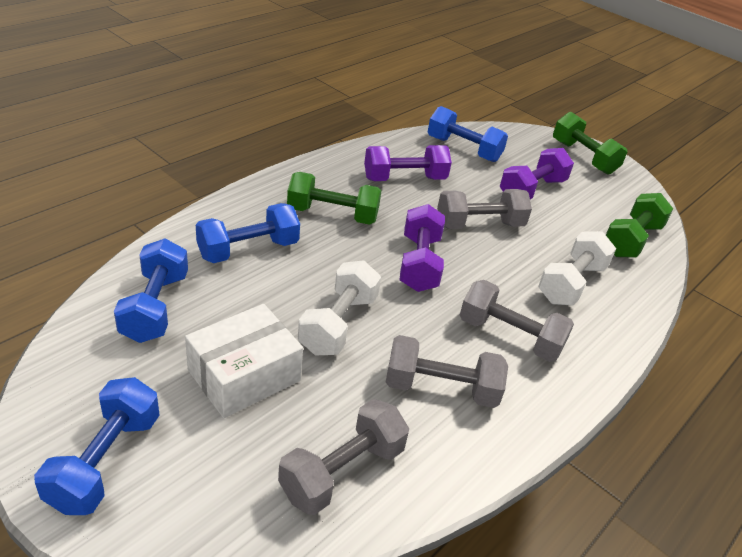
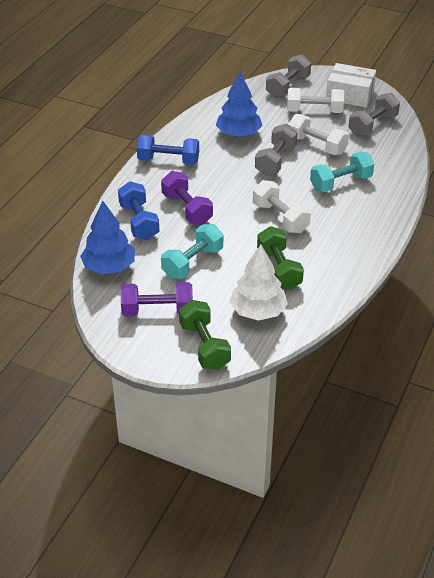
blue dumbbell: [34,377,160,515] [114,239,188,343] [196,203,300,263] [428,106,508,162] = 4 -> [118,181,159,240] [137,134,199,165] = 2
blue tree: none = 0 -> [80,201,135,274] [216,71,263,137] = 2
green dumbbell: [287,172,381,225] [553,112,628,175] [606,193,673,258] = 3 -> [179,300,231,370] [257,226,304,290] = 2
grey dumbbell: [278,399,409,515] [386,335,508,408] [437,189,532,229] [460,280,574,362] = 4 -> [255,124,298,176] [266,54,311,98] [348,93,400,137] = 3
purple dumbbell: [364,145,452,181] [399,204,445,292] [500,148,574,199] = 3 -> [121,282,193,316] [161,171,213,225] = 2
turquoise dumbbell: none = 0 -> [161,224,223,279] [310,152,374,192] = 2
white dumbbell: [298,261,381,355] [538,231,616,306] = 2 -> [253,180,311,233] [287,87,344,113] [288,114,349,155] = 3
white tree: none = 0 -> [229,245,288,321] = 1

